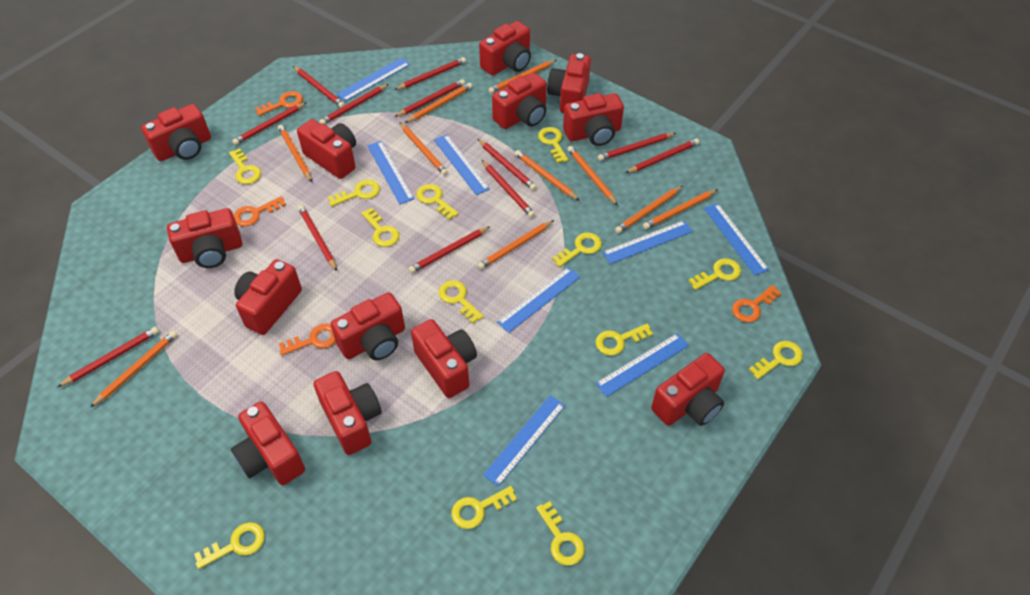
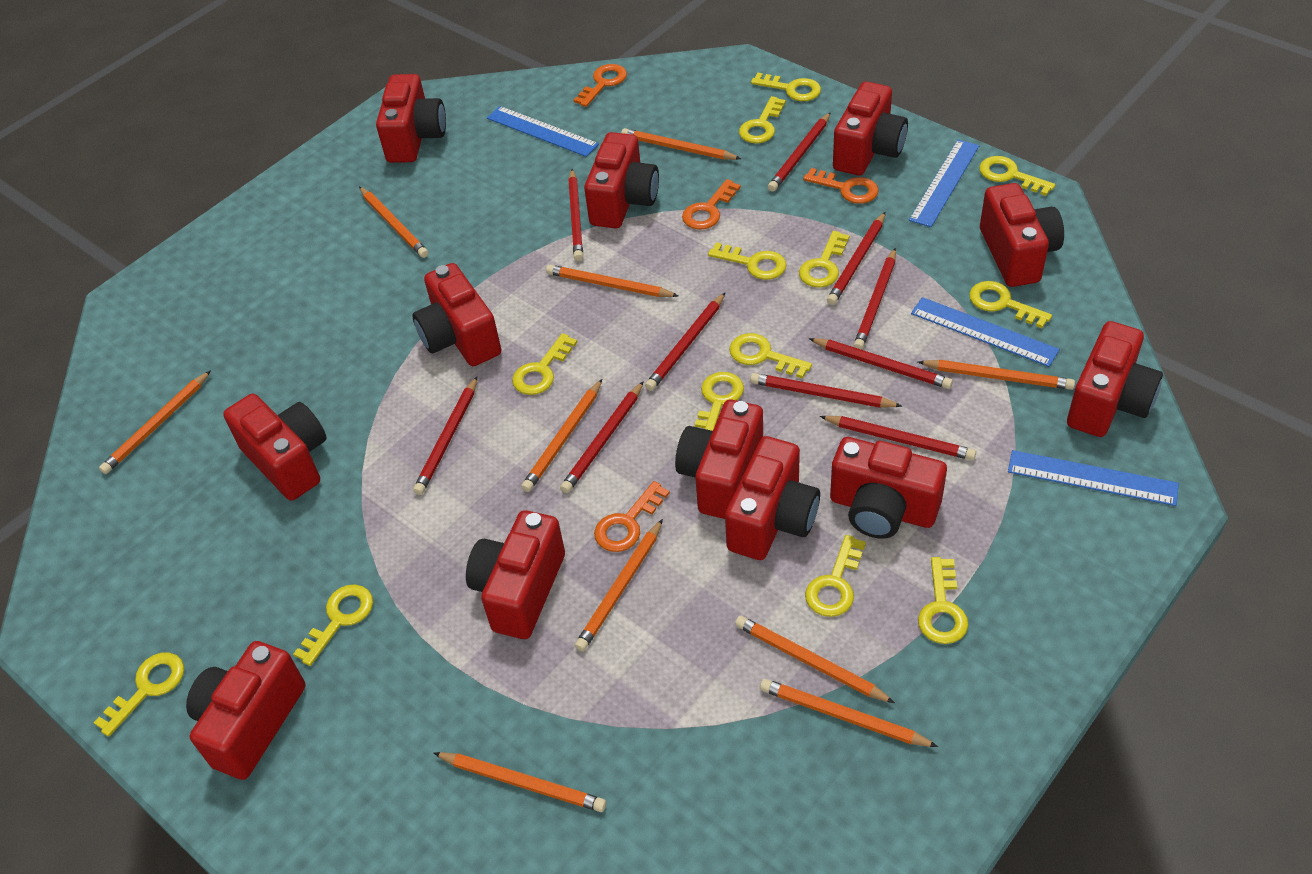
blue ruler: [336,58,410,101] [367,141,414,204] [434,134,490,195] [483,395,565,487] [497,267,580,333] [595,333,689,397] [602,220,693,264] [704,203,769,275] = 8 -> [487,106,599,157] [909,140,979,227] [911,297,1060,367] [1008,450,1179,506] = 4
red camera: [141,104,211,161] [167,208,242,268] [231,401,305,485] [234,259,302,335] [297,119,356,179] [314,371,382,455] [331,292,405,360] [411,319,477,398] [479,21,531,75] [492,73,547,129] [547,53,591,113] [563,93,624,146] [651,353,725,426] = 13 -> [186,641,305,780] [223,394,327,501] [376,74,446,163] [412,263,502,366] [466,510,565,639] [584,132,659,228] [675,400,763,519] [725,436,820,560] [830,437,947,539] [833,81,908,175] [980,183,1064,287] [1067,321,1163,437] = 12
red pencil: [58,327,159,387] [232,102,307,145] [293,66,345,108] [298,205,337,271] [319,84,389,124] [394,57,466,90] [394,79,465,117] [408,226,491,273] [478,139,537,191] [482,160,535,218] [598,133,676,161] [626,138,699,173] = 12 -> [413,377,477,495] [560,381,644,493] [568,169,583,261] [645,293,725,391] [750,373,902,408] [768,112,831,192] [809,338,953,389] [820,416,976,460] [827,212,885,305] [853,248,896,350] = 10

